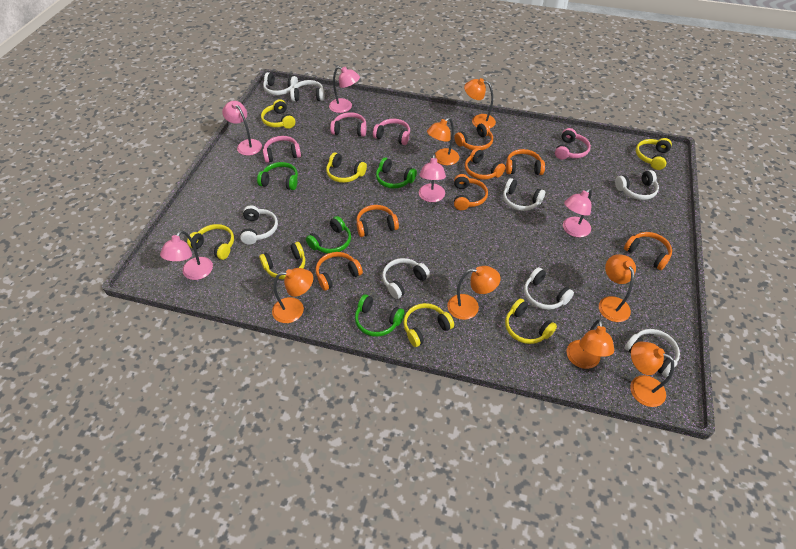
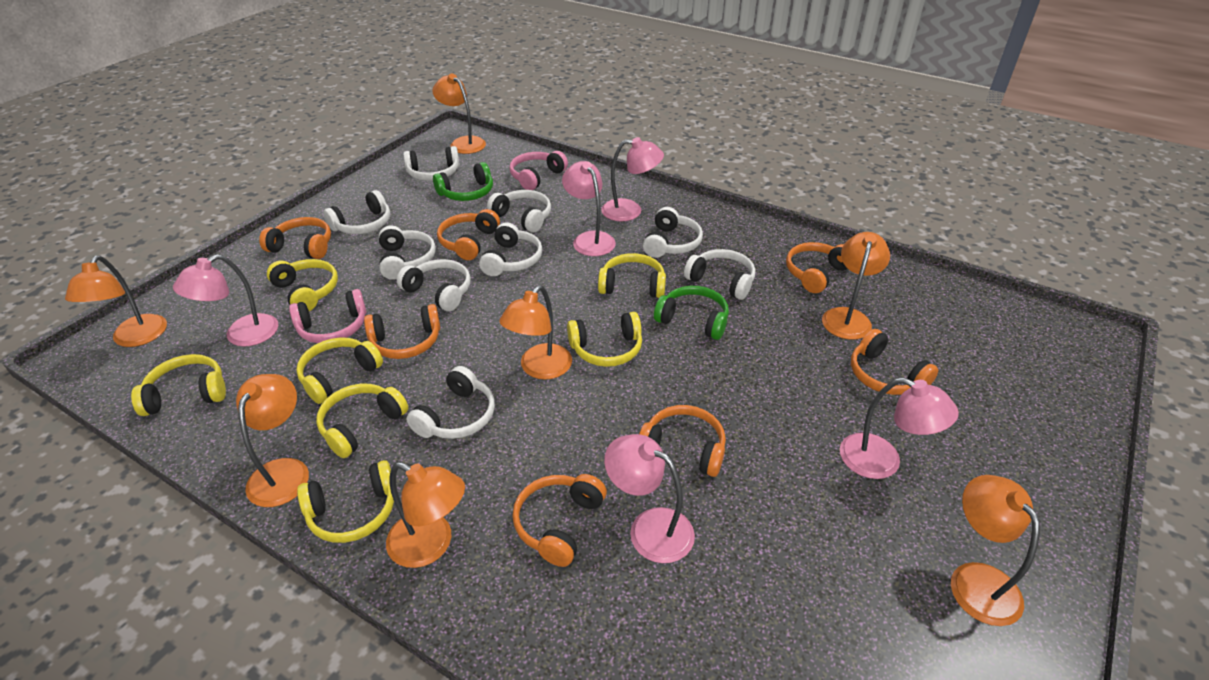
green headphones: [257,162,298,190] [306,216,351,253] [355,294,405,337] [376,157,417,189] = 4 -> [433,162,493,201] [654,286,729,340] = 2
pink headphones: [263,136,301,163] [330,112,367,137] [373,119,410,145] [555,128,591,160] = 4 -> [289,289,366,343] [509,151,568,190] = 2
white headphones: [240,205,278,244] [263,72,298,95] [290,80,324,102] [382,258,430,299] [503,178,545,211] [524,267,574,310] [615,170,659,200] [624,329,680,377] = 8 -> [323,190,390,234] [379,226,436,280] [397,259,471,311] [403,146,460,181] [406,366,495,439] [479,222,542,276] [487,190,551,233] [643,207,703,258] [684,249,755,300] = 9

